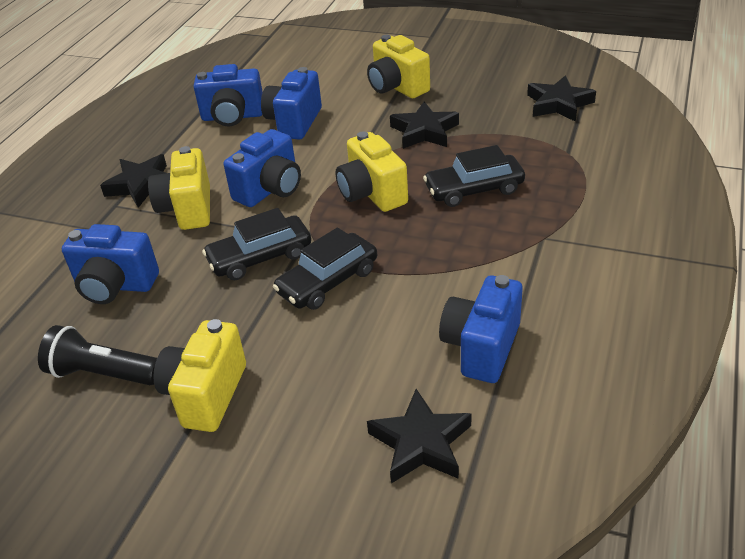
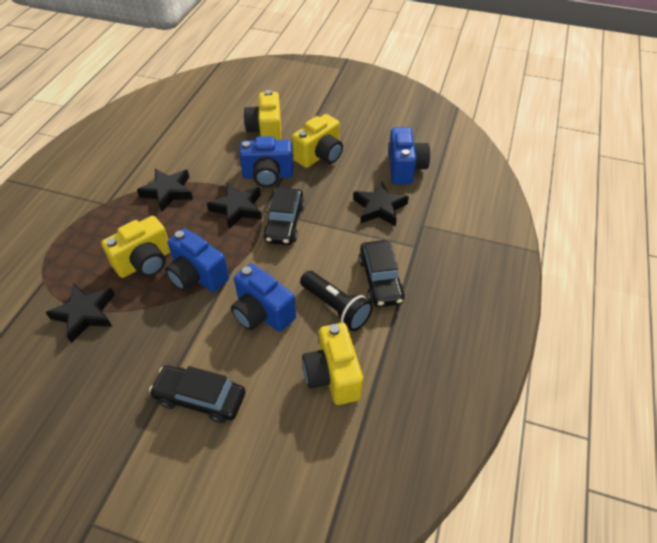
blue camera: [62,224,159,304] [194,64,263,126] [224,129,301,207] [261,67,322,140] [439,275,523,383] = 5 -> [165,228,229,292] [231,264,296,332] [239,136,293,187] [389,127,430,184] = 4

